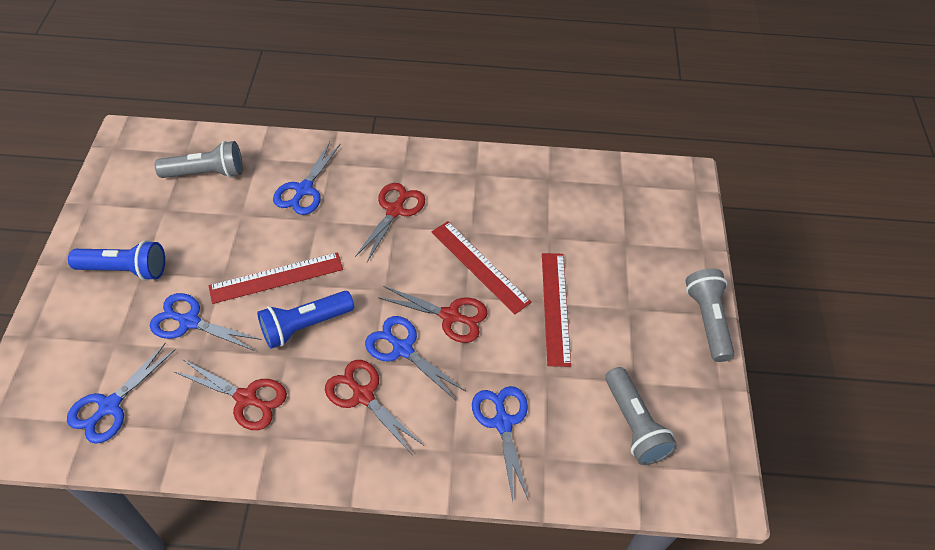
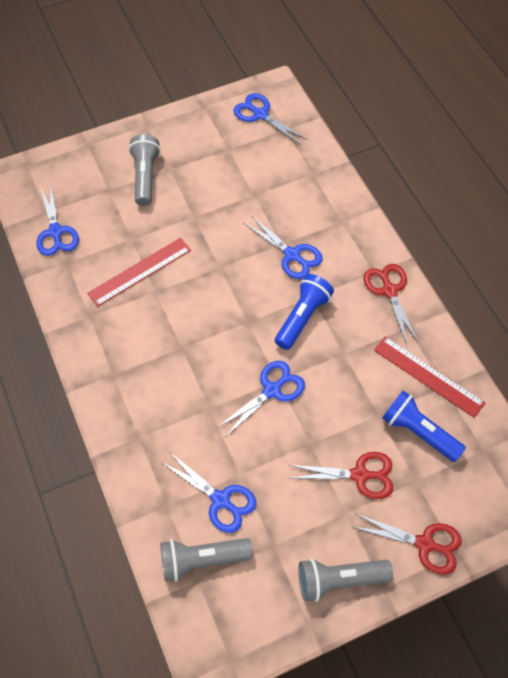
red ruler: [209,252,343,304] [432,221,531,314] [542,253,571,367] = 3 -> [87,238,191,307] [374,336,485,418] = 2
red scissors: [175,360,287,430] [325,360,423,454] [355,183,425,262] [378,286,488,343] = 4 -> [289,452,393,499] [353,514,462,575] [364,264,418,344] = 3

